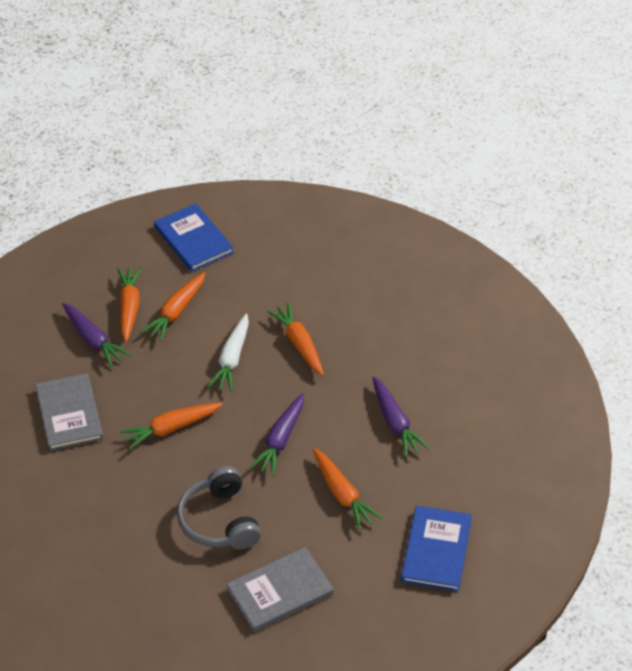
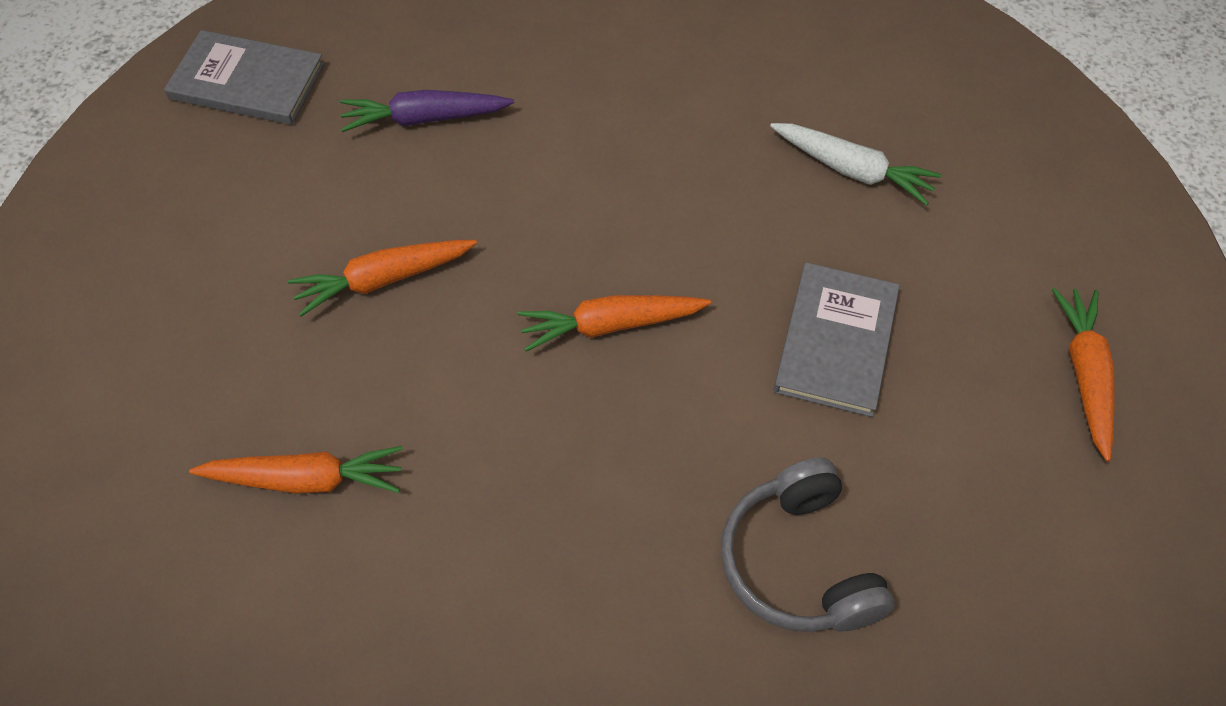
blue book: [154,203,234,272] [401,506,472,592] = 2 -> none = 0
orange carrot: [117,267,141,342] [120,403,223,450] [141,272,205,341] [267,303,324,376] [313,448,382,530] = 5 -> [189,446,403,494] [288,240,477,317] [517,295,711,352] [1052,288,1115,461] = 4
purple carrot: [62,303,131,367] [250,393,304,476] [372,376,429,457] = 3 -> [340,90,514,132] = 1

